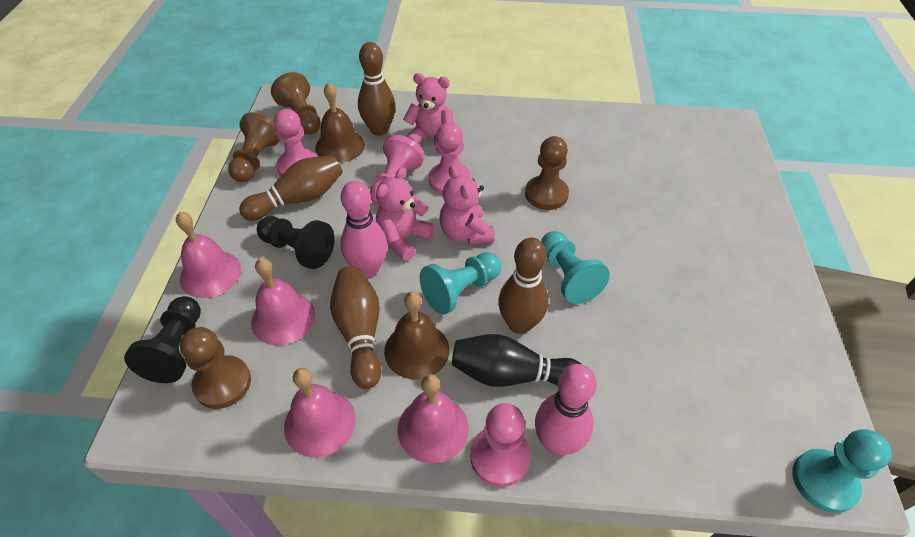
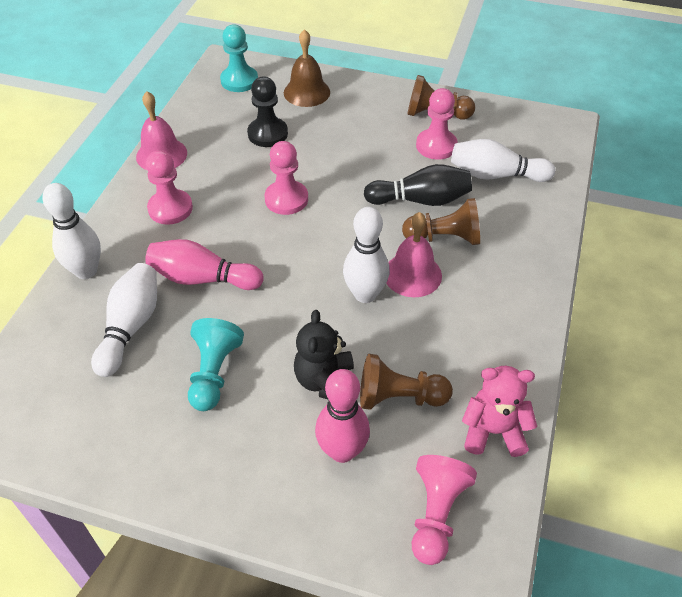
black pawn: [124,296,201,383] [257,216,335,269] = 2 -> [247,77,288,147] = 1
black teddy bear: none = 0 -> [294,310,354,400] = 1
brown bell: [315,82,365,163] [384,292,449,379] = 2 -> [284,29,330,107] = 1
brown bowling pin: [239,155,343,221] [330,266,381,389] [358,42,396,136] [498,238,549,334] = 4 -> none = 0
brown pawn: [180,327,251,409] [228,112,279,182] [271,72,321,135] [525,136,569,210] = 4 -> [360,354,453,410] [402,198,480,245] [407,75,475,120] = 3
pink bell: [176,212,241,298] [251,258,315,345] [284,368,356,457] [397,374,469,464] = 4 -> [136,91,187,170] [386,212,442,297] = 2
pink teddy bear: [376,167,434,261] [403,73,454,150] [439,165,495,245] = 3 -> [462,366,537,457] = 1
turquoise pawn: [420,252,501,315] [541,231,610,304] [792,429,892,513] = 3 -> [188,318,244,411] [220,24,258,92] = 2
white bowling pin: none = 0 -> [42,183,101,279] [91,263,157,377] [343,207,389,303] [451,139,555,182] = 4

